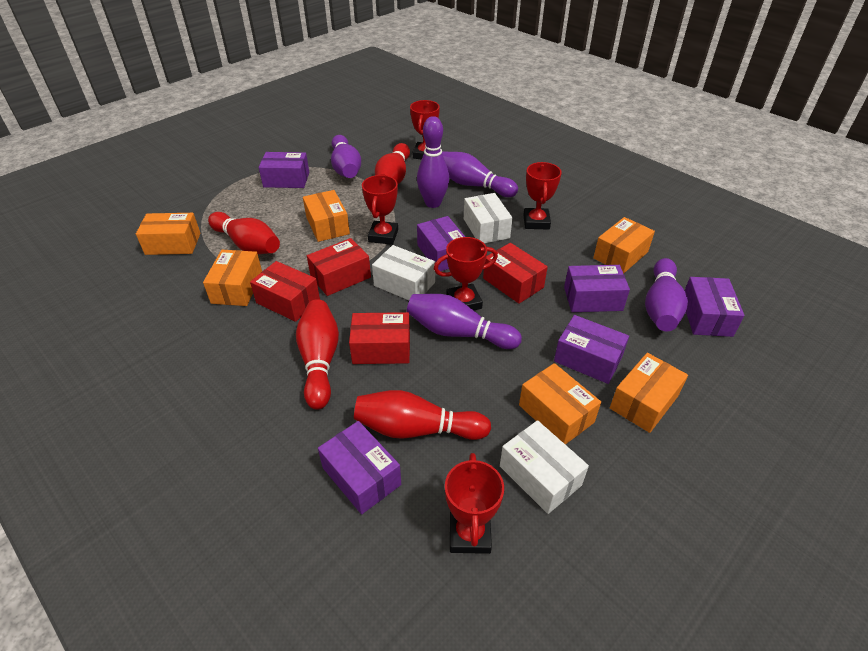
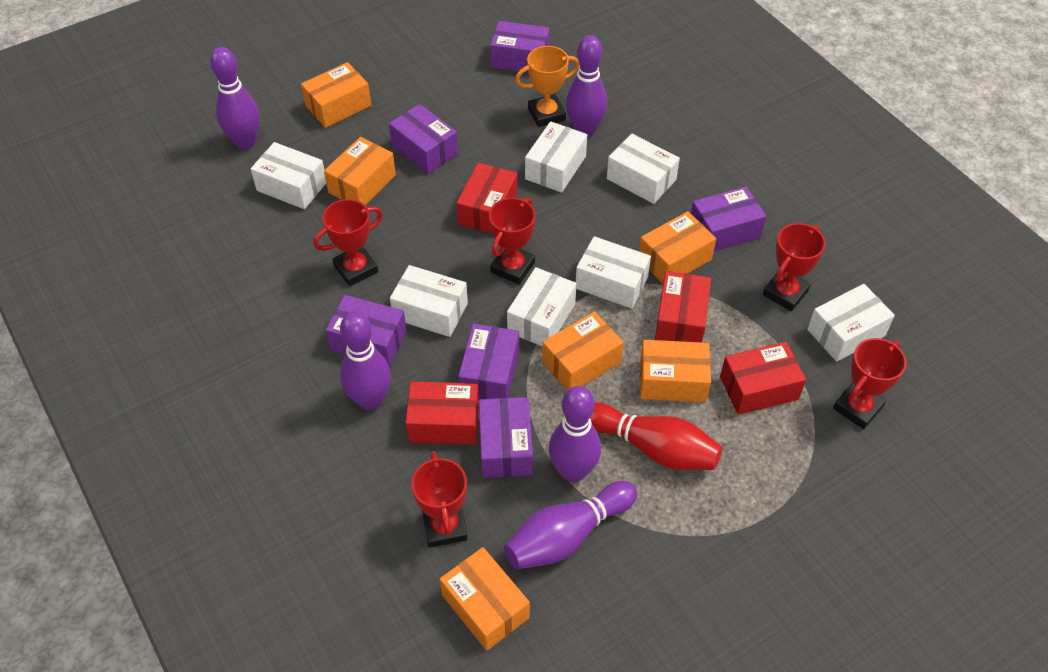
orange trophy: none = 0 -> [515,46,579,127] = 1
red bowling pin: [208,212,280,254] [296,299,339,410] [354,390,491,440] [375,143,410,184] = 4 -> [590,402,722,470] = 1
white box: [372,245,435,300] [464,193,512,243] [500,420,589,514] = 3 -> [251,142,326,209] [390,265,468,337] [507,267,577,347] [525,121,587,193] [576,236,651,309] [607,134,680,204] [807,284,895,362] = 7

